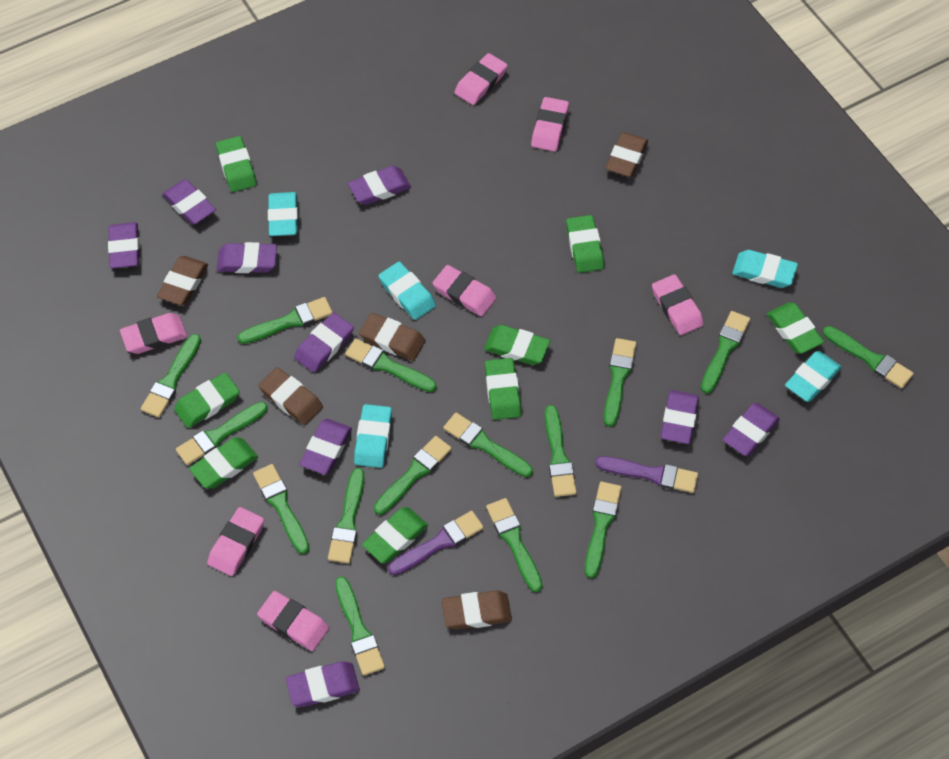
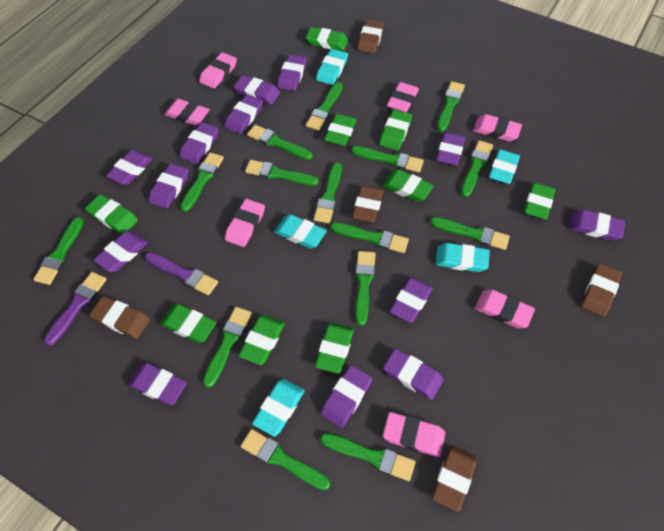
green eraser: [174,372,240,428] [189,438,258,488] [216,136,257,192] [362,507,428,563] [484,325,550,365] [485,358,521,420] [566,215,604,273] [767,302,824,354] = 8 -> [85,194,138,234] [160,304,216,343] [238,315,285,365] [306,27,348,51] [315,323,354,374] [324,114,357,146] [379,110,412,150] [382,169,434,202] [524,182,555,219] = 9
purple eraser: [108,222,140,268] [162,179,216,225] [217,242,277,273] [286,661,360,707] [294,313,354,373] [299,419,352,475] [348,166,411,205] [661,390,699,444] [723,403,780,456] = 9 -> [94,231,148,272] [106,150,153,185] [128,363,187,405] [149,163,188,209] [180,122,219,164] [225,94,263,134] [234,75,280,105] [277,54,307,91] [320,365,372,428] [383,349,443,400] [389,277,433,323] [436,132,465,166] [570,209,625,241] = 13

